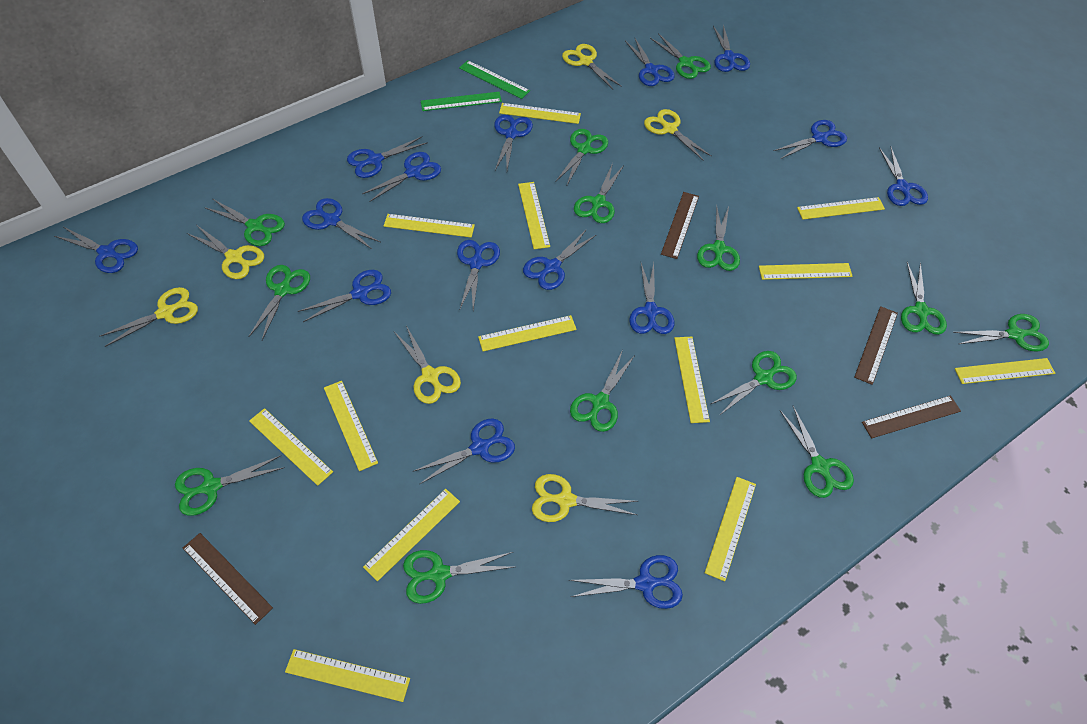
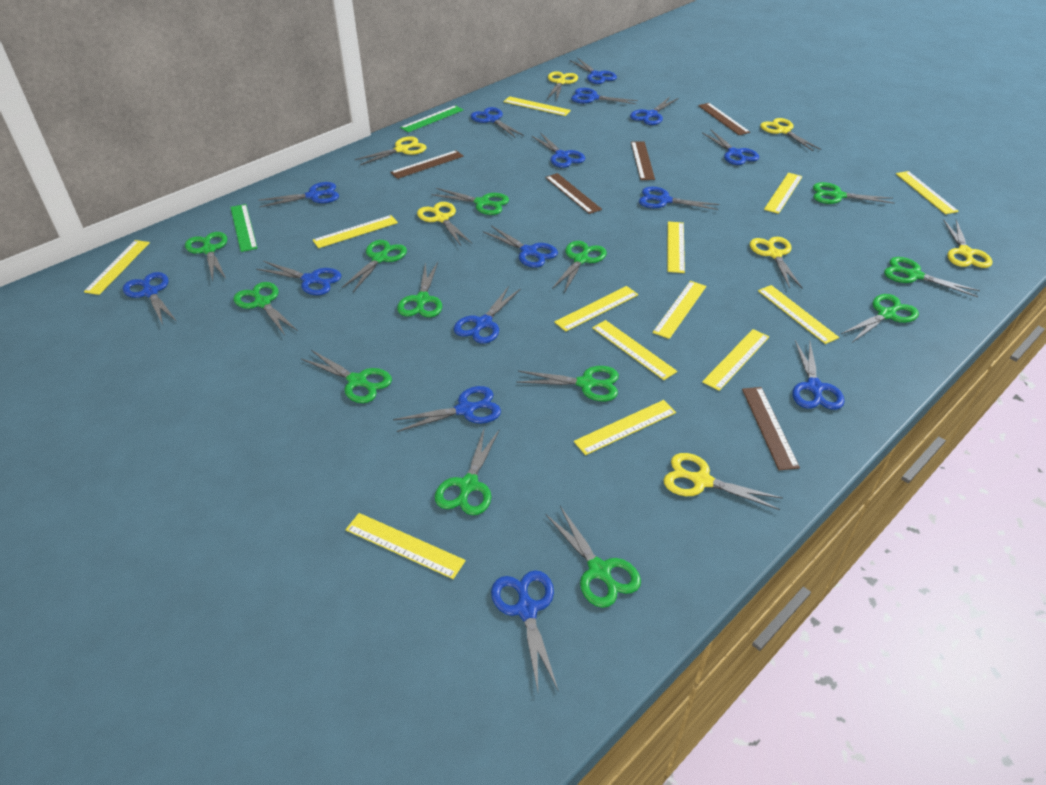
brown ruler: [183,533,273,625] [661,192,699,259] [854,306,898,385] [862,395,961,438] = 4 -> [390,150,464,179] [545,173,602,214] [631,141,655,180] [698,103,750,135] [742,387,800,470] = 5
yellow scissors: [99,287,198,347] [187,226,264,279] [394,326,461,404] [532,474,638,522] [562,44,622,90] [644,109,712,161] = 6 -> [355,136,427,165] [417,202,472,246] [547,71,578,101] [664,453,783,510] [750,237,802,288] [760,118,821,151] [943,219,993,268] = 7

